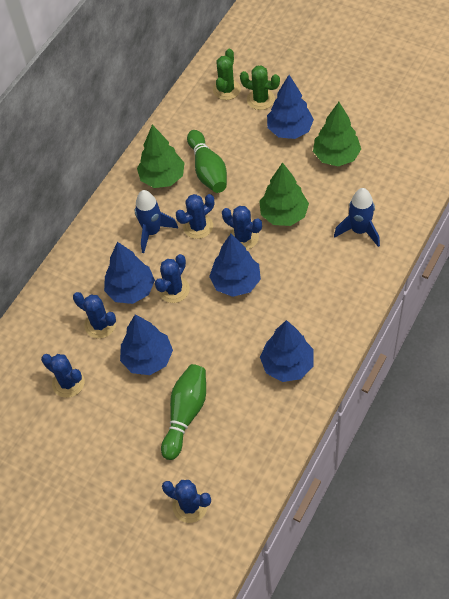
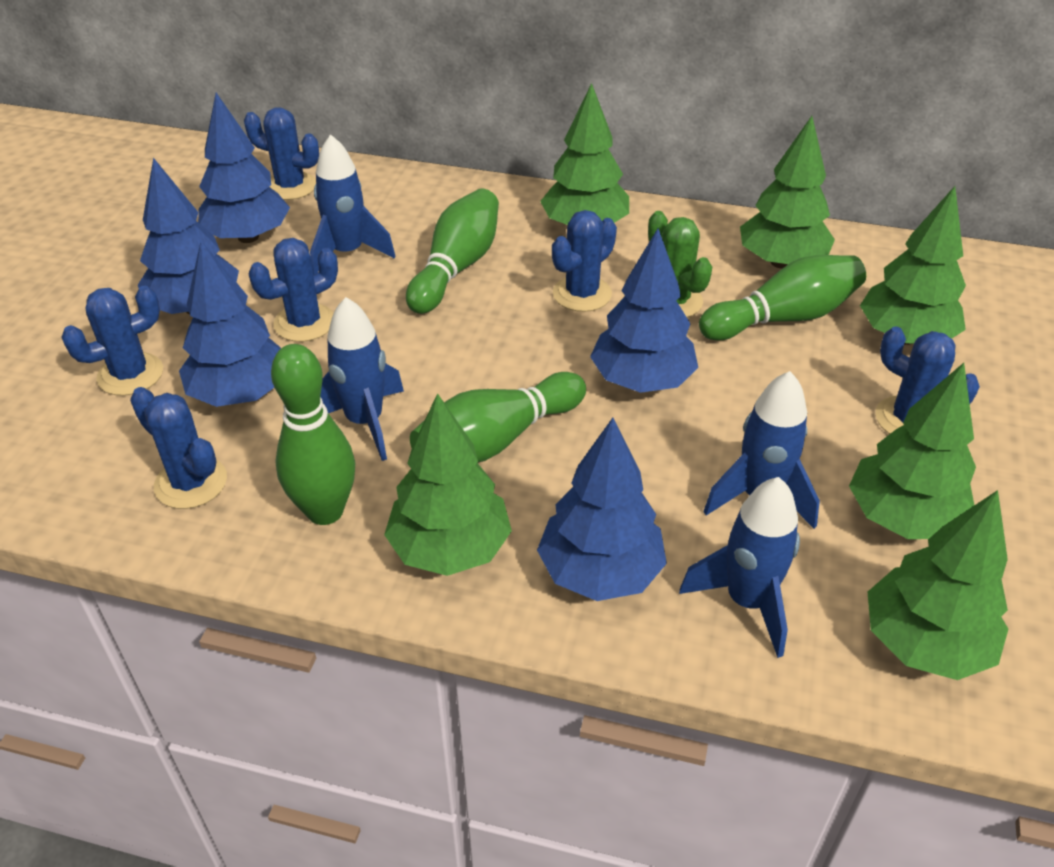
blue rocket: [135,190,178,253] [334,188,380,247] = 2 -> [310,134,395,275] [320,297,404,461] [679,477,800,658] [703,371,820,529] = 4
green bowling pin: [161,364,206,460] [187,130,227,193] = 2 -> [271,344,355,525] [406,189,499,314] [410,372,586,463] [699,255,866,340] = 4
green cactus: [213,49,241,100] [240,65,280,110] = 2 -> [648,211,712,318] = 1
green tree: [137,125,185,188] [259,162,309,226] [313,102,361,166] = 3 -> [384,393,512,576] [540,83,629,225] [740,116,835,269] [849,363,976,539] [860,186,966,345] [868,490,1008,680] = 6

